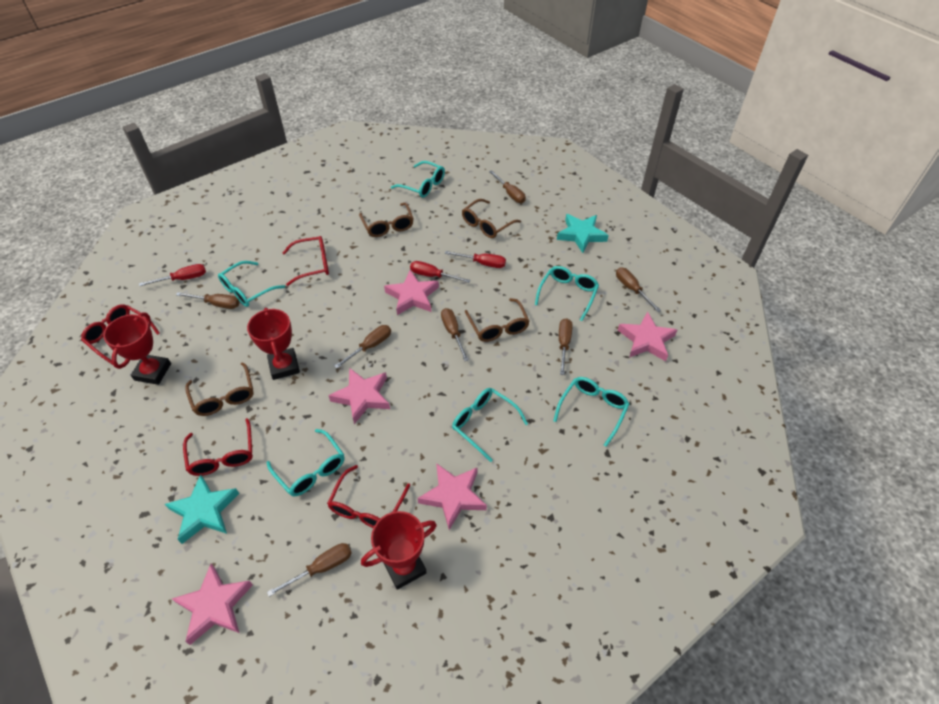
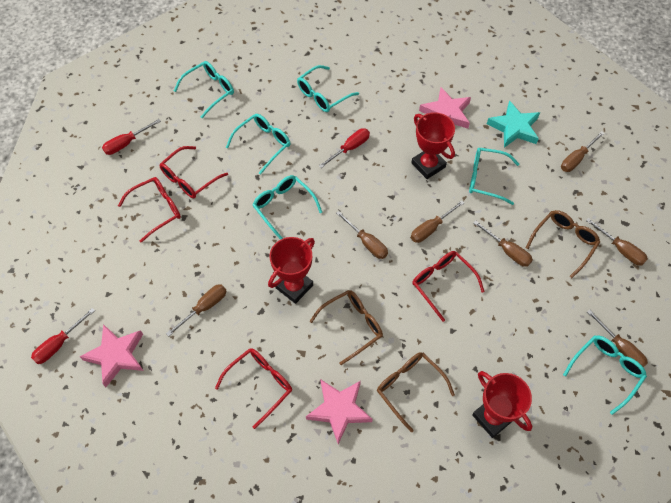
brown glasses: [185,362,254,416] [359,203,414,237] [462,199,521,238] [465,298,530,342] = 4 -> [310,290,383,365] [377,352,455,432] [526,210,600,278] = 3
pink star: [172,564,253,645] [328,368,390,424] [384,270,439,315] [418,463,487,530] [618,311,677,361] = 5 -> [80,324,144,387] [306,379,373,444] [419,87,471,128] = 3
turquoise star: [165,474,239,544] [557,214,609,253] = 2 -> [487,100,540,148] = 1

